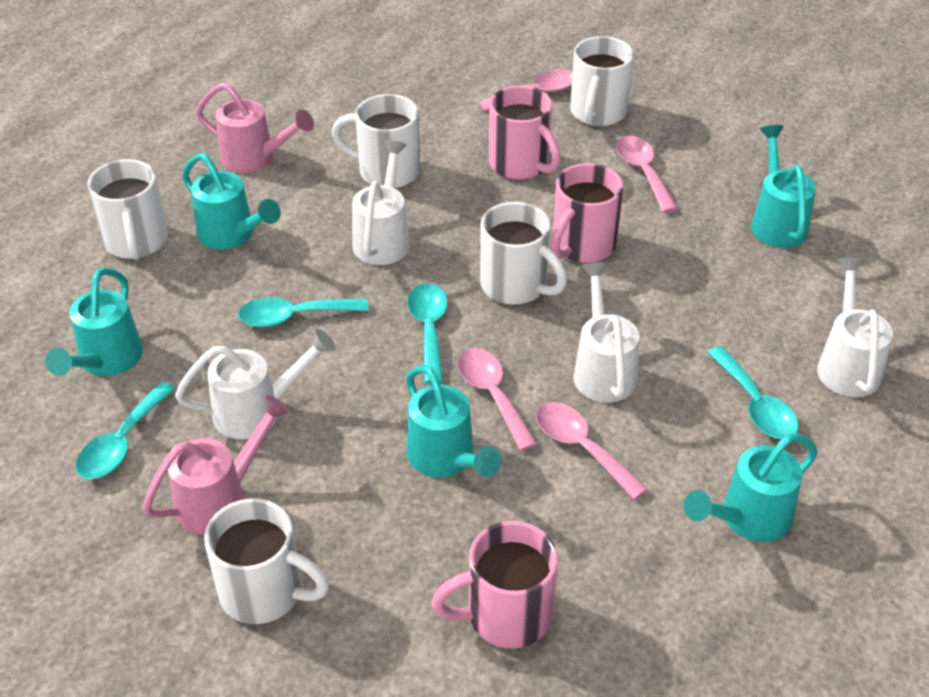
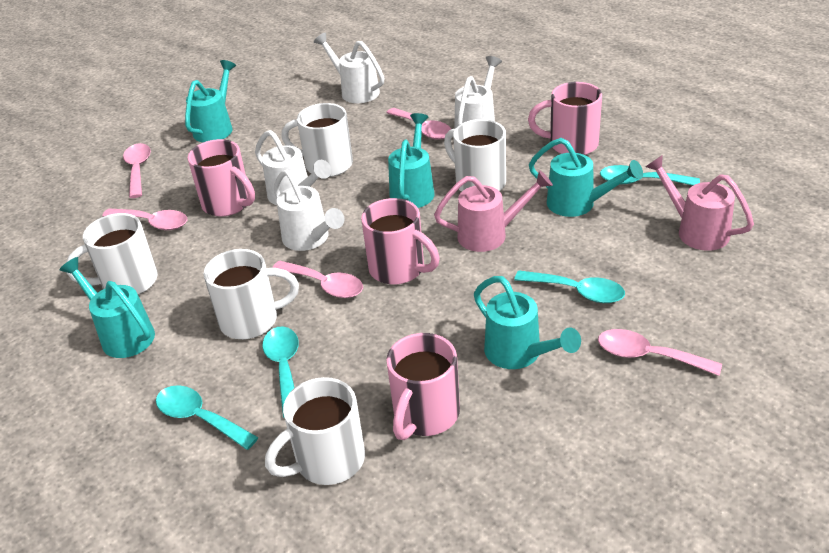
pink mug: [431,521,558,648] [489,86,561,180] [550,163,623,263] = 3 -> [187,139,255,217] [361,198,440,285] [386,333,460,440] [528,82,602,155] = 4
pink spoon: [457,348,537,451] [478,69,572,112] [536,402,648,500] [616,136,678,213] = 4 -> [102,209,188,230] [123,143,151,198] [272,260,363,298] [386,108,451,140] [598,329,722,376] = 5

